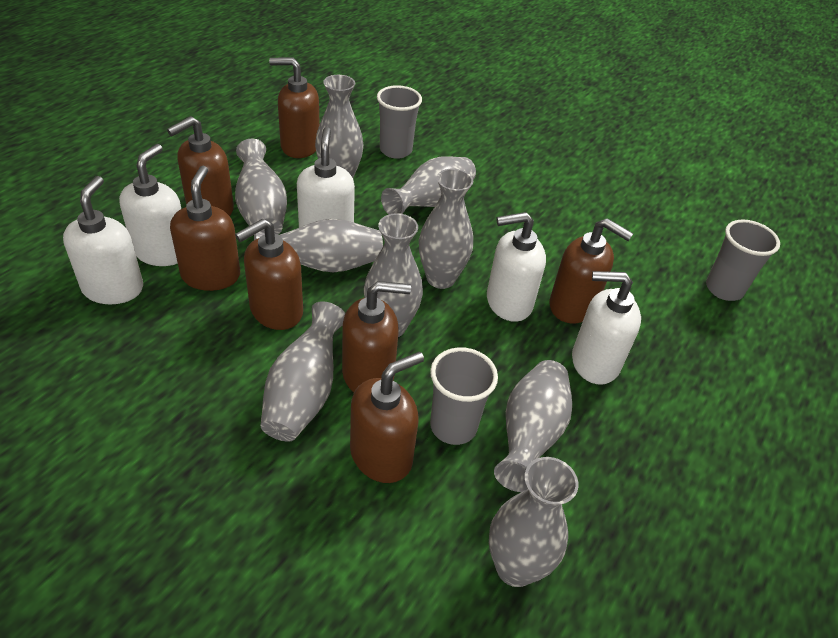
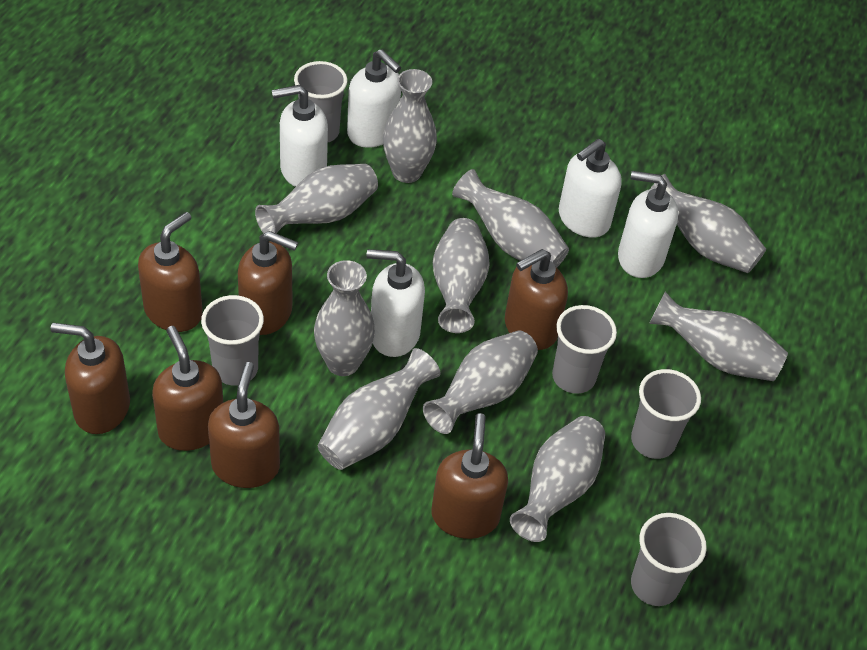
grey cup: [377,85,422,159] [430,347,498,445] [706,219,780,301] = 3 -> [201,295,264,386] [294,61,348,142] [552,305,617,394] [631,369,701,459] [631,513,707,606] = 5
grey vase: [235,139,287,235] [254,219,383,273] [261,301,345,442] [315,75,363,178] [364,213,423,337] [381,156,476,215] [419,168,473,289] [489,457,578,587] [494,360,572,492] = 9 -> [255,164,378,233] [314,260,375,376] [318,348,441,470] [383,69,437,183] [423,331,538,434] [433,218,490,333] [452,169,569,268] [510,416,605,542] [649,292,788,381] [650,174,766,273] = 10

